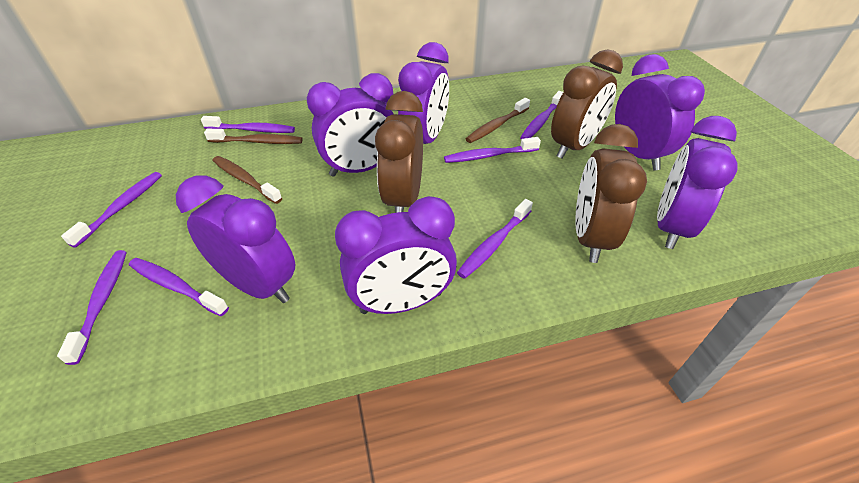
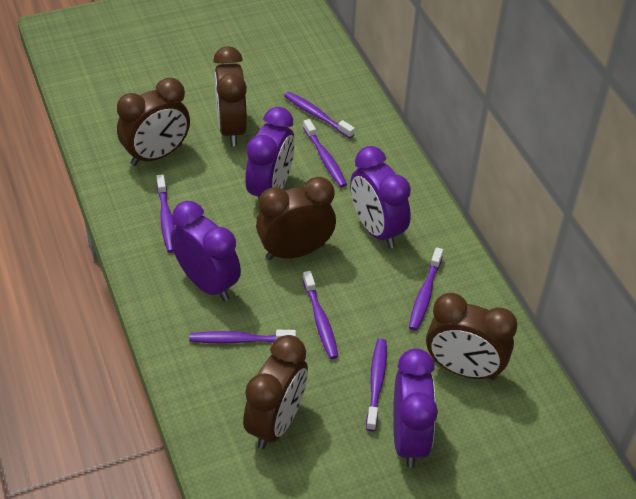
brown clock: [375,91,423,213] [551,49,623,159] [575,124,647,263] = 3 -> [117,78,190,166] [213,46,247,146] [243,335,308,449] [256,177,336,260] [426,293,518,380] = 5
brown toothbrush: [204,129,303,144] [212,156,282,204] [466,98,530,143] = 3 -> none = 0
purple clock: [176,176,295,303] [307,73,394,177] [335,196,457,314] [398,42,449,144] [615,54,705,170] [657,116,738,249] = 6 -> [171,201,241,302] [245,107,295,208] [350,146,411,249] [393,348,438,468] = 4

